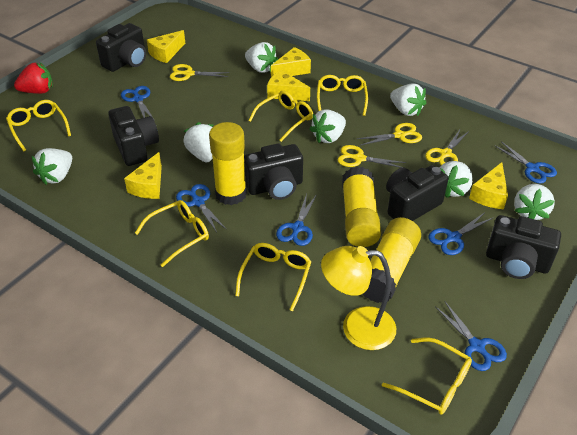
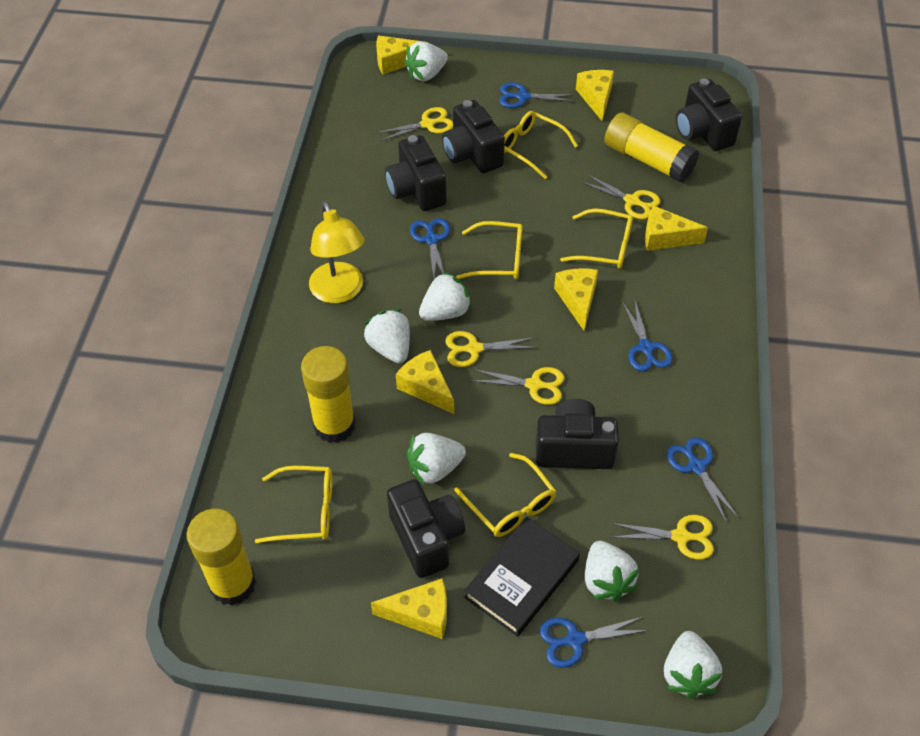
black book: none = 0 -> [464,517,580,637] = 1
blue scissors: [121,86,155,121] [176,184,227,232] [276,194,317,246] [428,213,493,255] [435,302,507,371] [494,141,557,184] = 6 -> [410,218,450,279] [499,83,575,108] [539,617,649,668] [622,301,673,371] [666,437,739,523] = 5
red strawberry: [14,62,53,94] = 1 -> none = 0
white strawberry: [32,148,72,185] [183,122,213,162] [245,42,278,73] [310,109,346,143] [390,83,426,116] [440,161,473,198] [514,184,555,220] = 7 -> [363,309,410,363] [404,41,448,81] [407,433,466,485] [419,271,472,321] [585,541,639,602] [664,631,722,699] = 6
yellow cheese: [124,152,162,199] [147,30,185,63] [267,70,310,101] [271,47,311,77] [469,162,508,209] = 5 -> [371,578,447,639] [376,36,428,74] [396,350,454,414] [554,268,598,331] [576,70,614,121] [645,206,708,251] = 6
yellow glasses: [6,100,71,151] [135,200,209,267] [235,243,312,311] [248,91,313,142] [317,75,368,116] [382,337,472,415] = 6 -> [255,466,332,543] [454,453,556,537] [456,221,523,279] [504,111,578,179] [560,208,633,269] = 5
yellow scissors: [170,64,229,81] [337,145,406,168] [357,123,422,145] [425,128,469,166] = 4 -> [376,107,453,141] [445,331,537,367] [472,367,565,405] [581,174,661,219] [611,515,714,560] = 5

